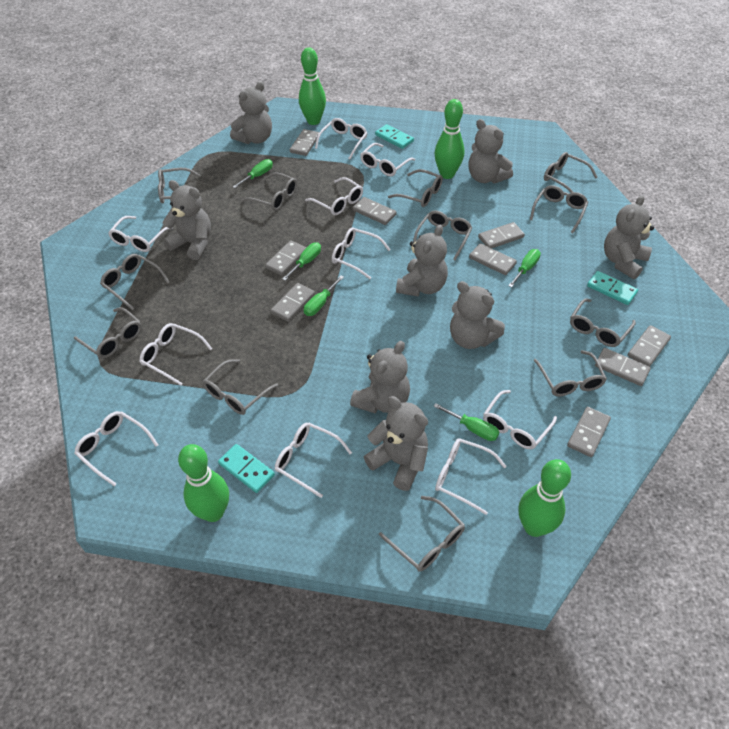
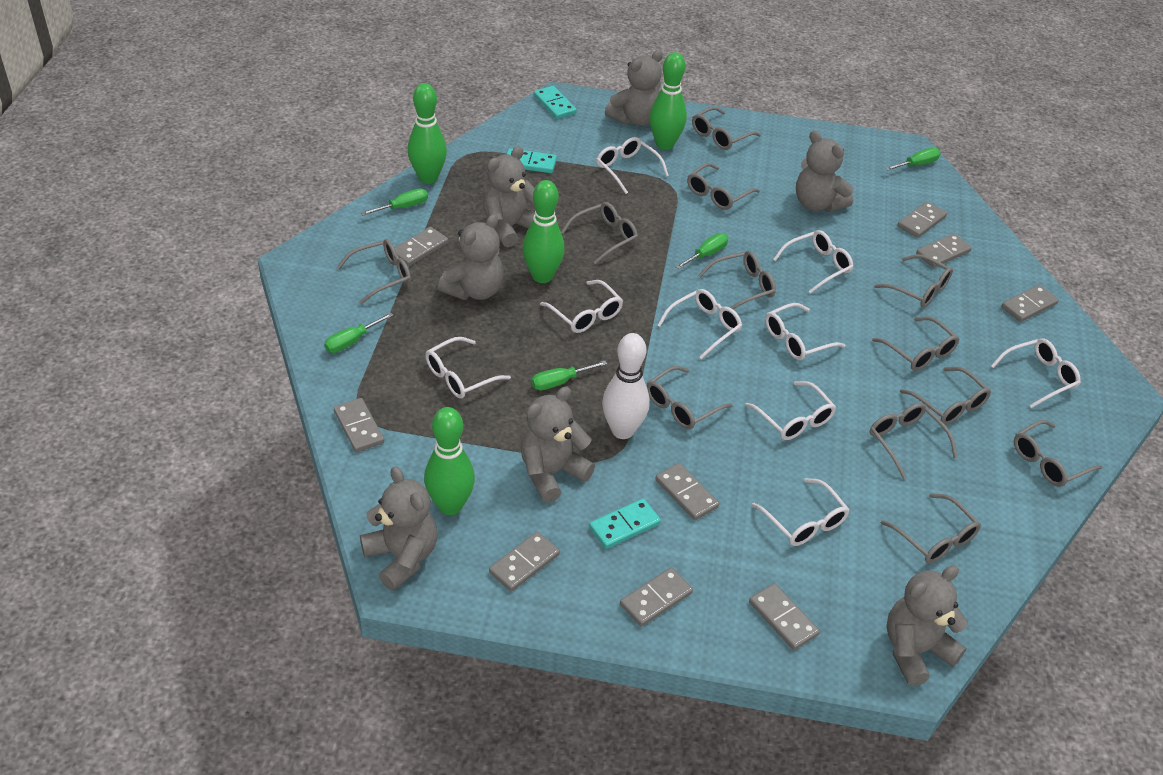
grey teddy bear: [162,180,211,260] [230,81,272,144] [350,341,410,413] [364,396,428,491] [396,225,448,297] [450,281,505,349] [468,119,513,184] [604,195,654,279] = 8 -> [360,466,437,591] [438,214,504,300] [483,146,535,247] [521,386,595,503] [605,50,663,126] [796,130,854,212] [886,565,968,686] = 7
white bowling pin: none = 0 -> [602,333,650,439] = 1
white glasses: [74,411,158,486] [108,216,173,252] [139,323,213,386] [275,423,352,498] [305,177,363,215] [315,118,368,159] [332,227,391,279] [360,143,415,176] [435,439,507,515] [483,390,557,449] = 10 -> [425,337,511,399] [540,280,623,333] [596,137,669,194] [657,289,742,359] [745,381,836,440] [752,478,850,546] [765,303,845,360] [773,230,853,294] [991,338,1081,408] = 9

